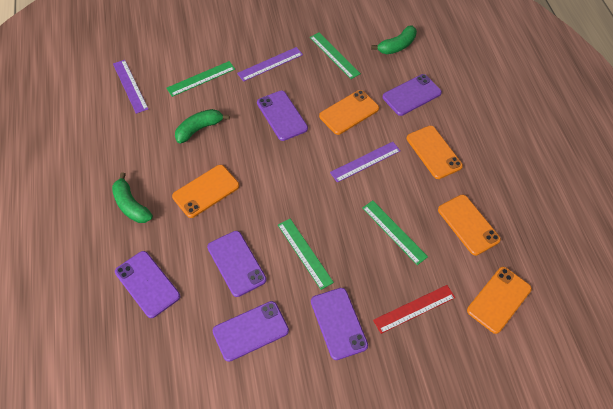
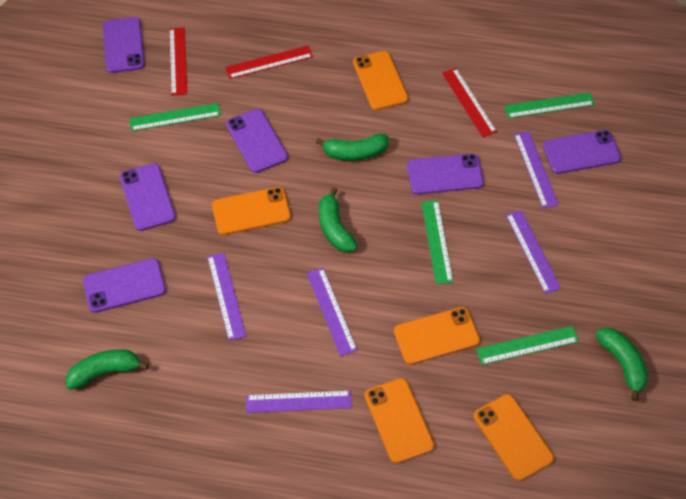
green banana: [112,172,153,223] [175,109,230,143] [371,26,417,54] = 3 -> [66,349,149,390] [316,134,389,161] [319,187,357,253] [596,327,648,401] = 4
purple ruler: [113,60,148,114] [237,47,303,82] [330,142,400,183] = 3 -> [207,252,246,341] [246,390,352,413] [307,268,358,356] [506,210,561,294] [514,131,559,208] = 5
red ruler: [373,285,455,334] = 1 -> [169,27,187,96] [225,46,313,79] [442,68,497,137] = 3

